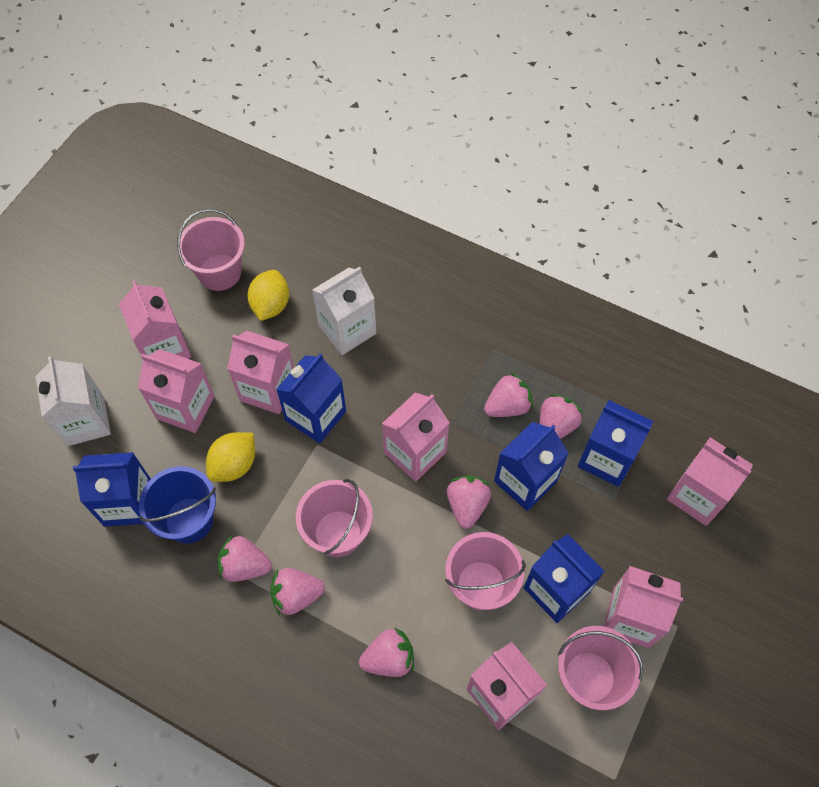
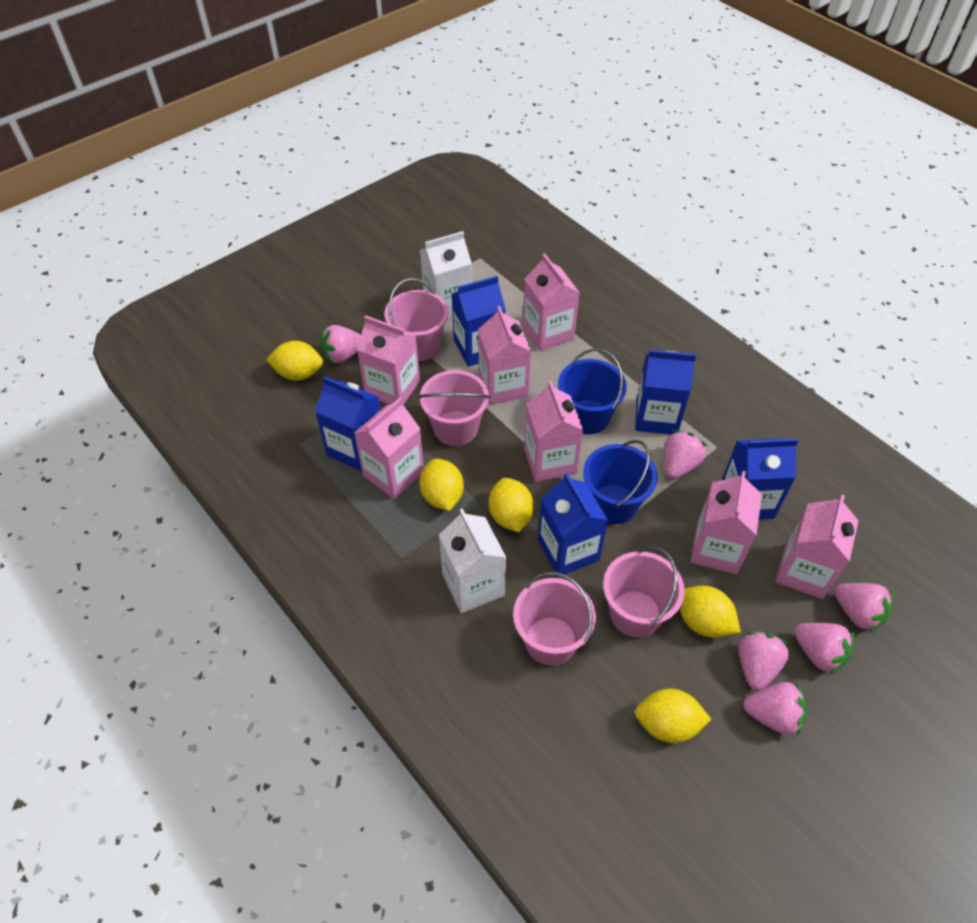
blue bucket: [139,466,216,544] = 1 -> [558,348,627,434] [583,440,658,524] = 2
yellow lemon: [206,432,255,482] [248,270,289,321] = 2 -> [266,341,323,381] [419,458,464,511] [489,478,534,532] [635,688,711,743] [680,586,741,638] = 5

